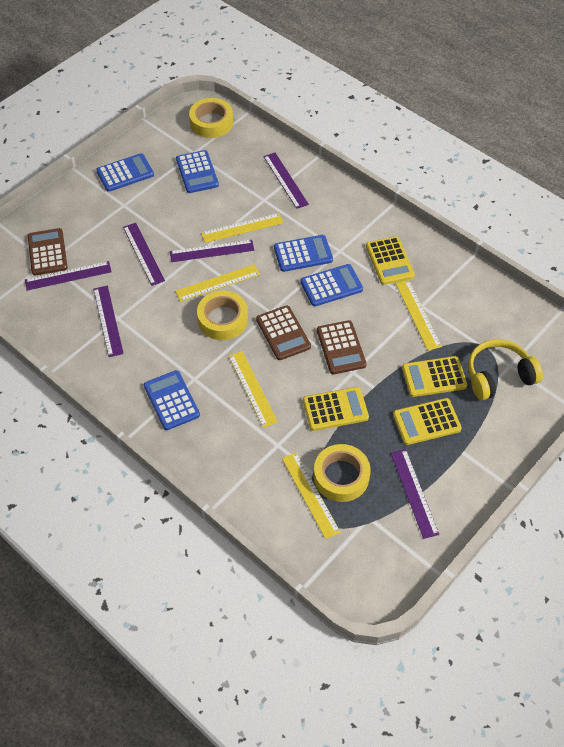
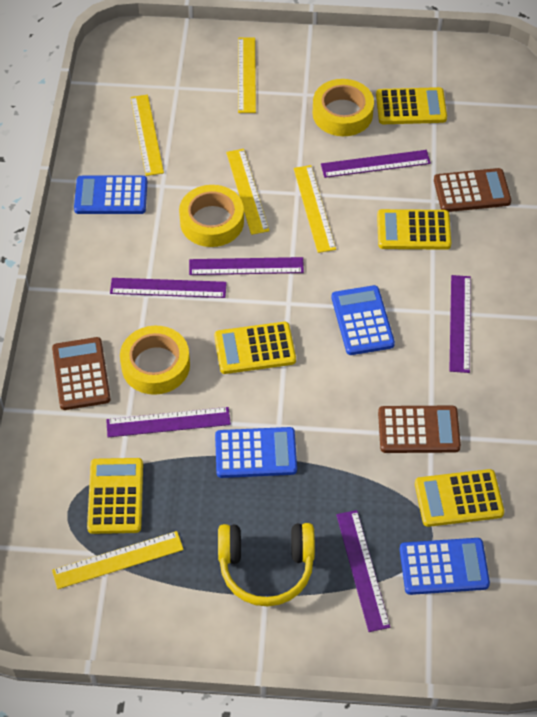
blue calculator: [96,153,154,192] [144,370,200,430] [176,150,219,193] [274,235,333,272] [301,264,363,306] = 5 -> [74,176,147,214] [215,427,297,478] [331,285,395,355] [400,538,490,595] = 4
yellow calculator: [303,387,369,431] [366,236,415,285] [393,398,462,445] [402,356,467,397] = 4 -> [87,458,143,534] [214,322,296,374] [376,87,447,124] [377,209,451,250] [415,469,504,527] = 5

